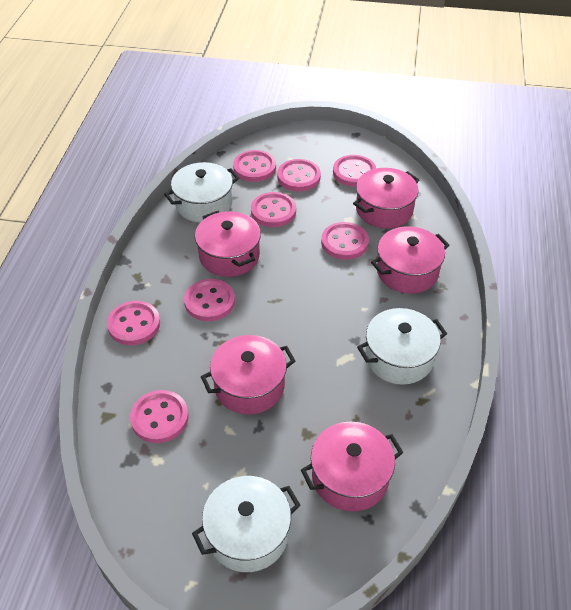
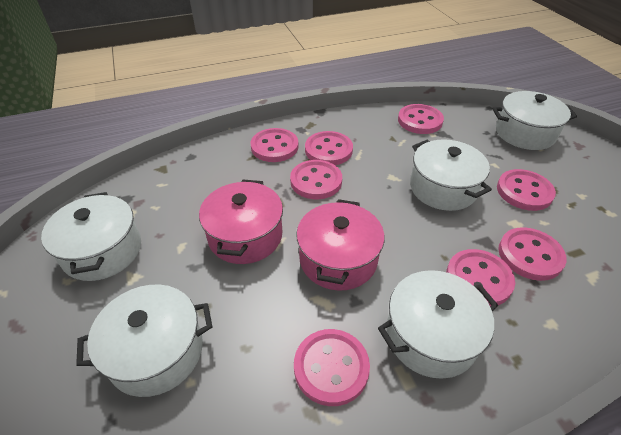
pink pot: [195,211,261,277] [201,335,295,415] [301,422,404,512] [353,168,419,228] [371,226,450,294] = 5 -> [199,180,283,264] [296,199,385,291] = 2
white pot: [164,162,239,222] [192,476,300,572] [357,308,447,385] = 3 -> [41,192,141,281] [76,285,212,397] [378,270,498,379] [410,140,492,211] [492,91,577,150] = 5

